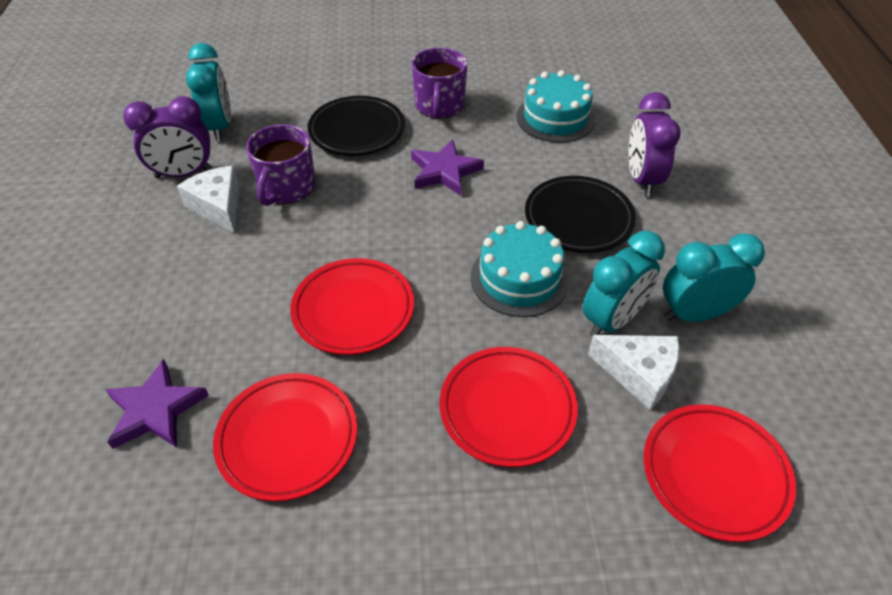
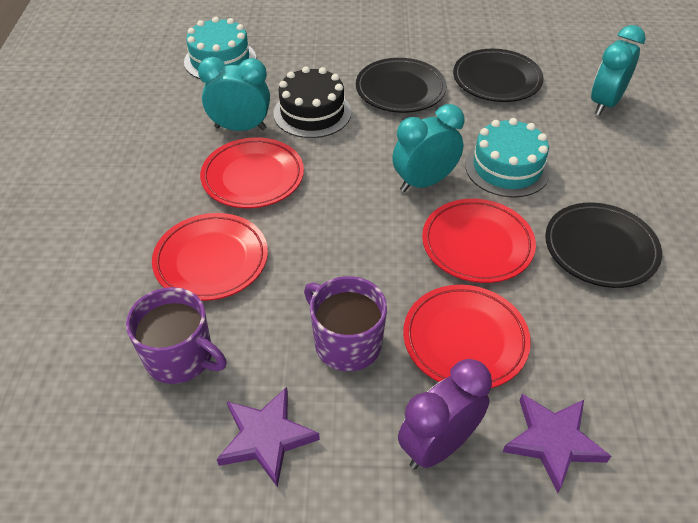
black cake: none = 0 -> [273,66,351,138] = 1
black plate: [308,96,405,156] [525,176,636,253] = 2 -> [356,58,447,113] [453,49,544,102] [545,203,662,288] = 3
purple clock: [123,96,212,178] [629,92,681,197] = 2 -> [398,359,492,469] = 1
white cheese: [177,166,240,233] [588,335,680,410] = 2 -> none = 0

